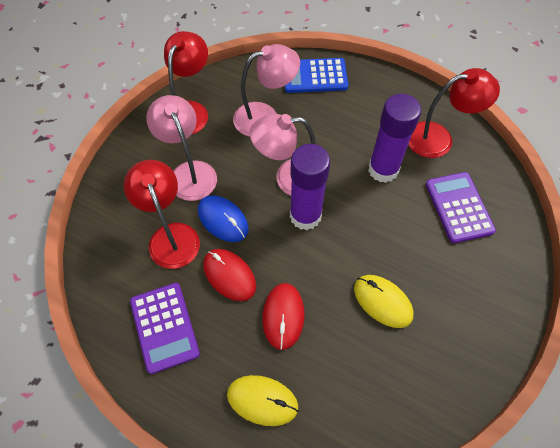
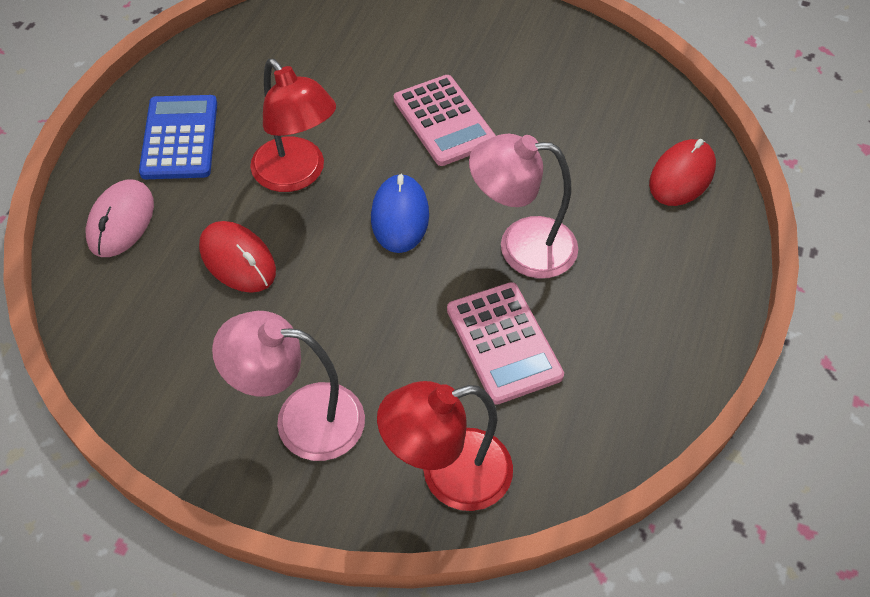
pink calculator: none = 0 -> [394,75,496,166] [447,282,564,405] = 2
pink lamp: [146,95,217,201] [233,44,300,137] [250,114,316,196] = 3 -> [212,311,365,461] [469,134,578,279] = 2
pink mouse: none = 0 -> [86,179,154,257] = 1
purple calculator: [130,283,200,374] [426,172,496,243] = 2 -> none = 0
purple glue stick: [290,144,330,230] [368,94,421,183] = 2 -> none = 0
red lamp: [124,160,200,269] [164,31,208,135] [408,68,500,158] = 3 -> [250,59,336,192] [377,381,513,511] = 2
yellow mouse: [227,375,298,426] [354,275,413,328] = 2 -> none = 0

